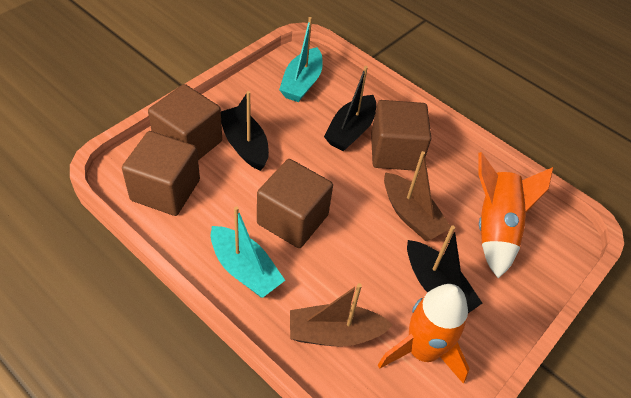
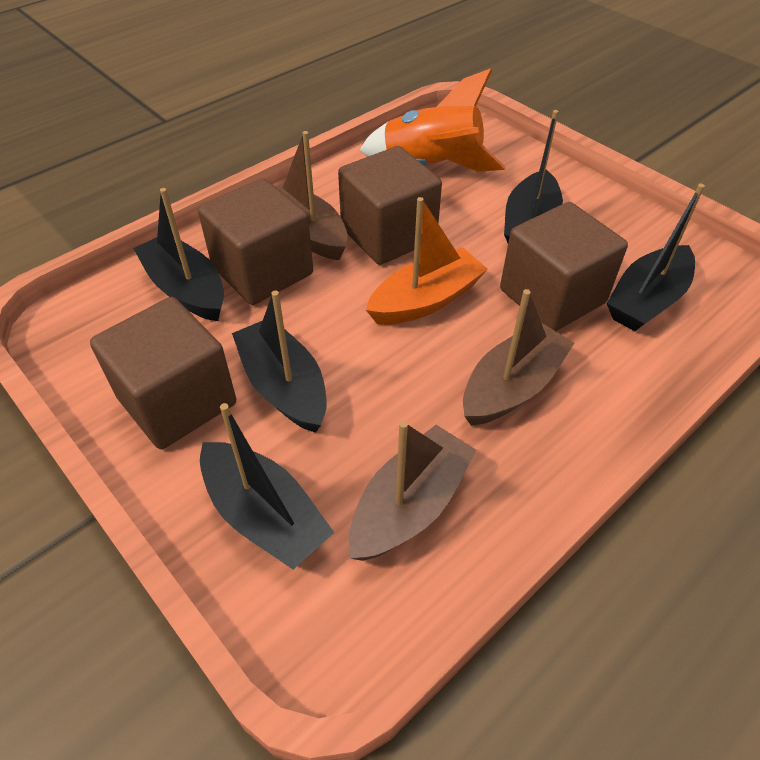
black boat: [221,91,269,171] [324,66,376,151] [407,226,483,313] = 3 -> [133,188,224,321] [200,403,335,570] [232,291,327,433] [504,110,563,243] [607,184,705,331] = 5
brown boat: [290,283,393,346] [384,151,451,241] = 2 -> [275,131,348,260] [349,421,477,561] [463,289,574,426] = 3
orange boat: none = 0 -> [366,197,488,325] = 1
orange rocket: [378,284,470,384] [478,152,553,278] = 2 -> [359,68,506,172] = 1
turquoise boat: [211,206,285,298] [279,17,323,102] = 2 -> none = 0

